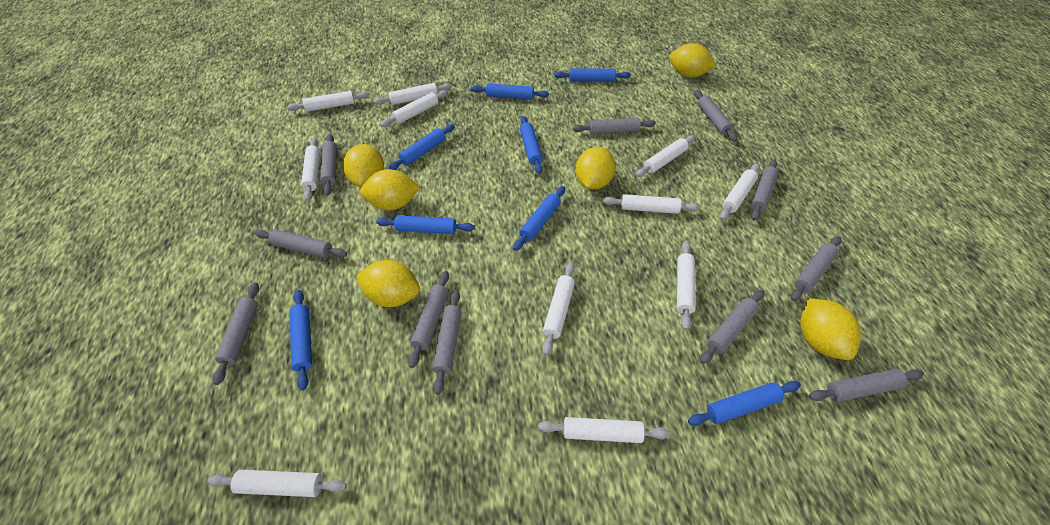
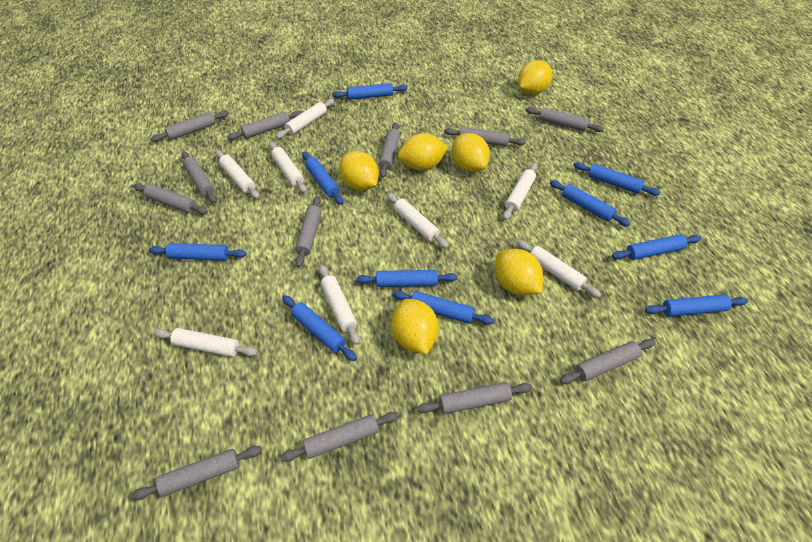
blue rolling pin: [290,290,312,390] [376,215,475,234] [388,124,455,170] [471,83,549,100] [513,186,565,251] [520,116,543,174] [554,69,631,82] [688,381,801,426] = 8 -> [149,243,246,261] [282,295,357,361] [302,152,344,205] [332,83,407,100] [356,270,458,287] [392,290,494,325] [550,180,631,226] [573,162,660,196] [612,234,701,260] [645,294,748,317] = 10
grey rolling pin: [213,282,259,385] [255,229,347,258] [320,134,337,196] [408,271,449,368] [432,290,462,395] [573,118,656,134] [694,90,737,142] [700,290,764,364] [751,160,778,221] [791,236,841,301] [809,369,924,402] = 11 -> [131,446,262,500] [133,183,208,215] [150,111,229,142] [181,151,217,203] [227,110,302,140] [280,412,399,462] [295,196,321,267] [379,122,400,178] [418,382,532,414] [444,127,525,147] [526,107,604,132] [560,339,655,384] = 12
white rolling pin: [207,470,347,497] [287,91,370,112] [301,138,320,201] [374,83,452,105] [380,90,448,127] [538,417,670,443] [542,262,575,355] [603,194,700,214] [636,135,696,177] [677,241,696,330] [720,163,760,220] = 11 -> [153,328,258,357] [216,150,260,199] [269,142,307,193] [276,99,335,139] [319,265,360,345] [387,193,448,248] [503,163,538,220] [517,240,601,298] = 8

